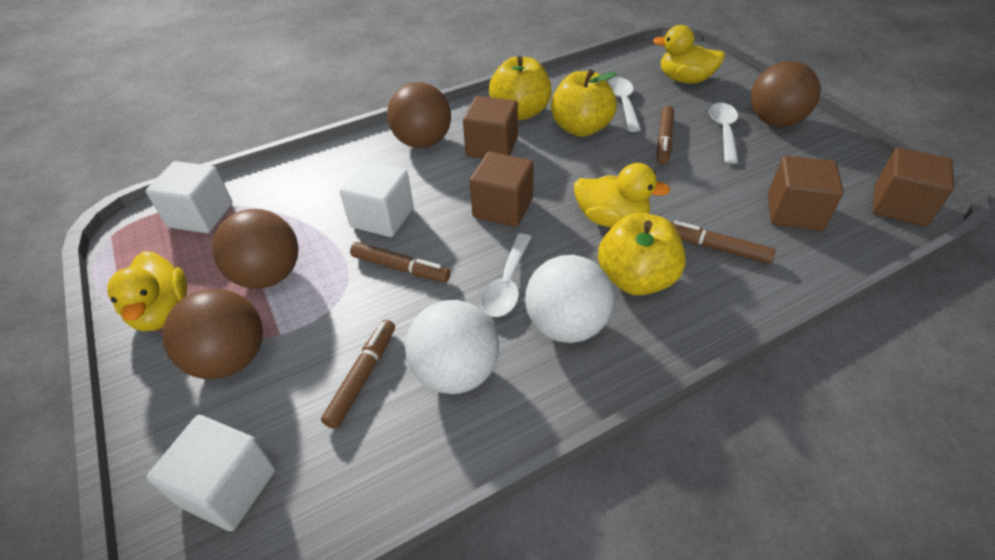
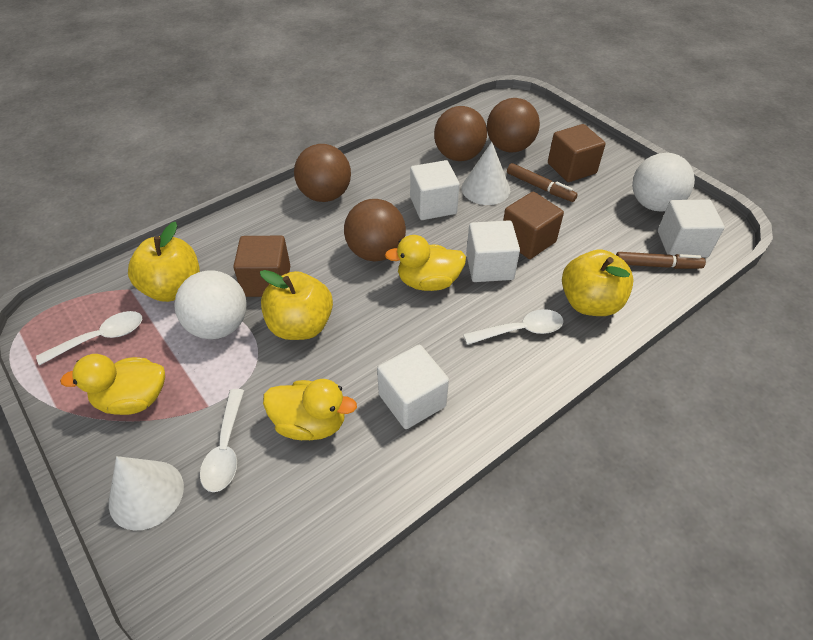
brown cube: [463,96,518,158] [470,152,534,227] [768,156,844,231] [873,148,954,226] = 4 -> [233,236,290,297] [503,192,564,259] [548,124,606,182] = 3
brown marker: [321,320,395,429] [350,242,451,282] [657,106,674,165] [671,220,775,264] = 4 -> [507,163,578,202] [616,252,706,269] = 2
white cone: none = 0 -> [109,456,184,531] [462,142,510,205] = 2
white cube: [146,161,233,233] [147,415,276,531] [340,161,414,237] = 3 -> [377,345,449,429] [410,160,460,220] [466,220,520,282] [658,199,725,258] = 4

